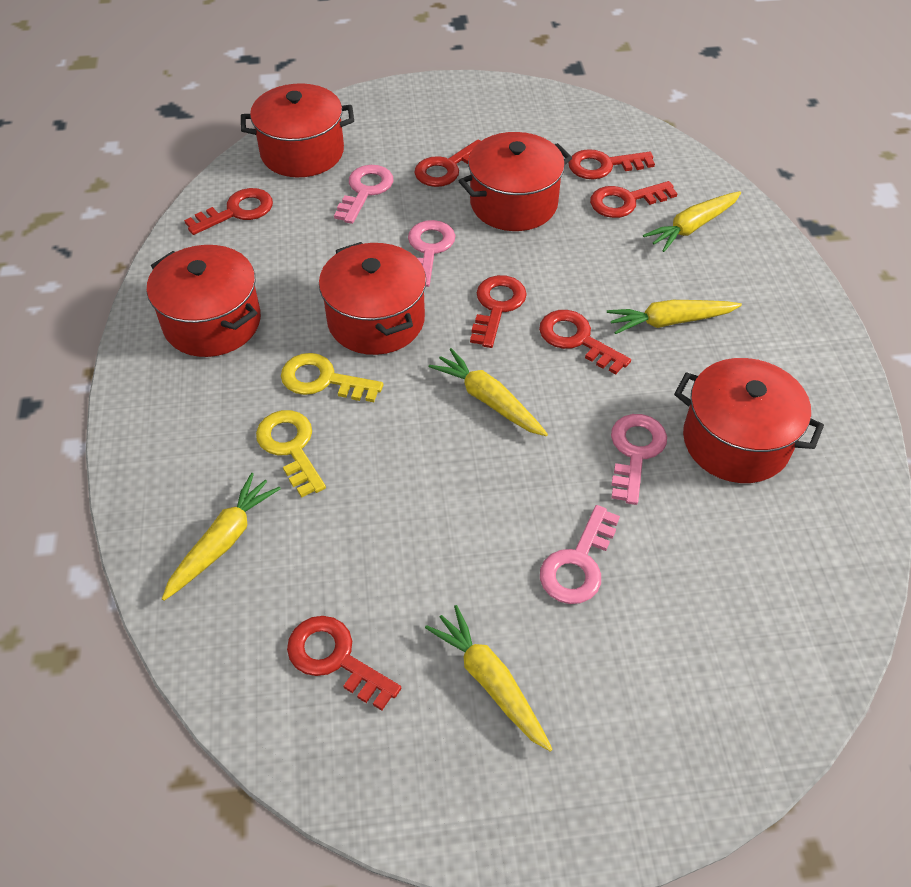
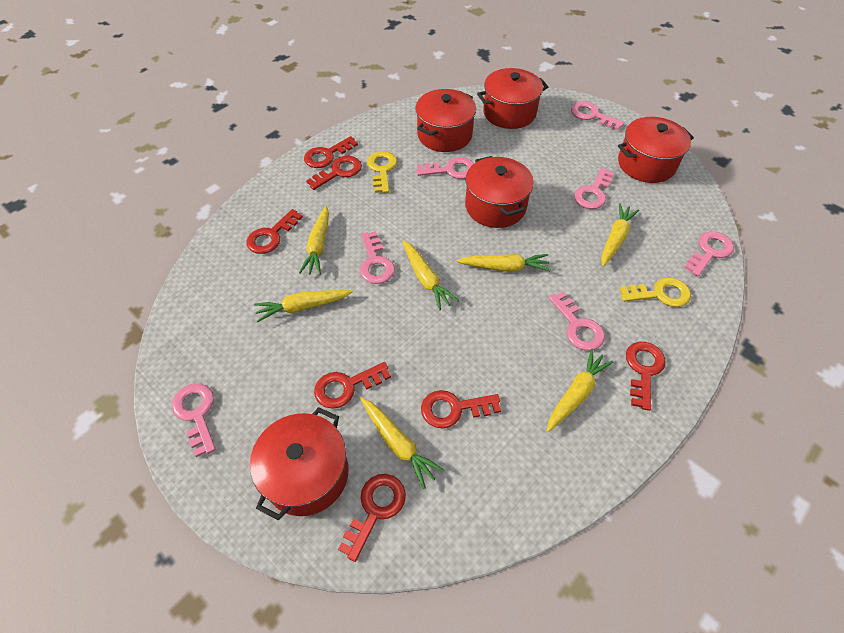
pink key: [334,165,393,224] [408,220,455,287] [540,505,620,604] [611,414,667,505] = 4 -> [172,383,216,457] [360,231,395,284] [417,157,474,179] [549,292,605,351] [571,101,624,130] [574,168,614,209] [684,231,734,276] = 7
yellow carrot: [162,473,281,601] [425,605,553,752] [429,348,548,436] [607,300,742,334] [643,191,741,252] = 5 -> [254,290,353,322] [299,206,329,275] [361,398,444,489] [402,240,459,310] [456,254,550,272] [547,348,614,432] [601,203,639,267] = 7

